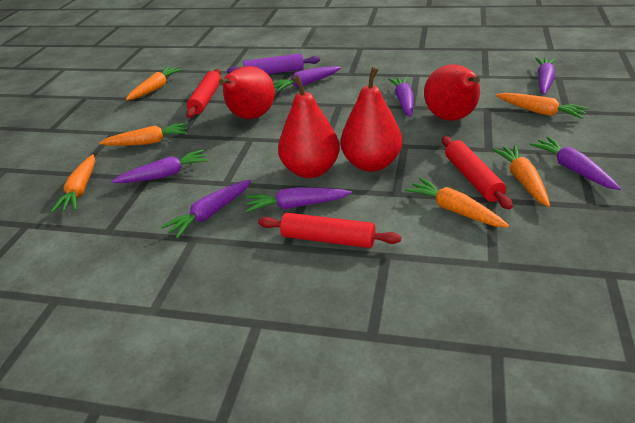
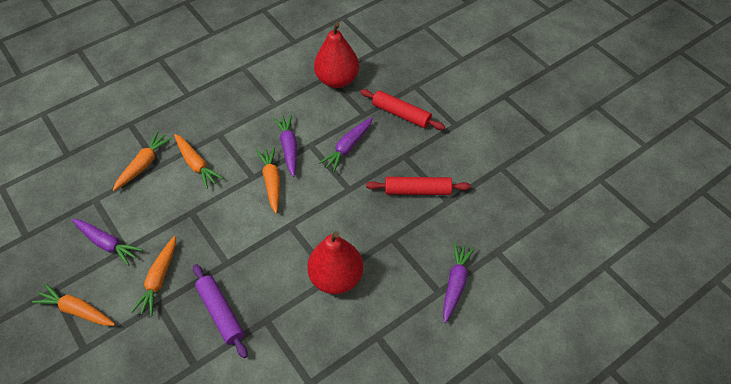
orange carrot: [51,154,95,212] [99,123,188,146] [126,67,182,100] [405,178,509,227] [492,145,550,207] [496,93,589,119] = 6 -> [32,284,115,326] [113,131,172,191] [131,236,176,316] [174,134,223,189] [256,147,280,214] = 5
purple carrot: [111,149,209,183] [161,180,251,238] [246,187,352,212] [273,66,341,92] [388,76,414,117] [530,136,621,190] [535,57,556,95] = 7 -> [72,219,143,266] [273,114,297,177] [319,117,373,172] [443,242,475,323] = 4
red pear: [219,66,275,119] [278,75,340,178] [341,67,402,172] [424,64,480,121] = 4 -> [307,231,363,294] [314,22,359,88] = 2
red rolling pin: [186,69,221,118] [258,213,401,248] [442,136,513,209] = 3 -> [360,89,445,130] [366,177,471,195] = 2

